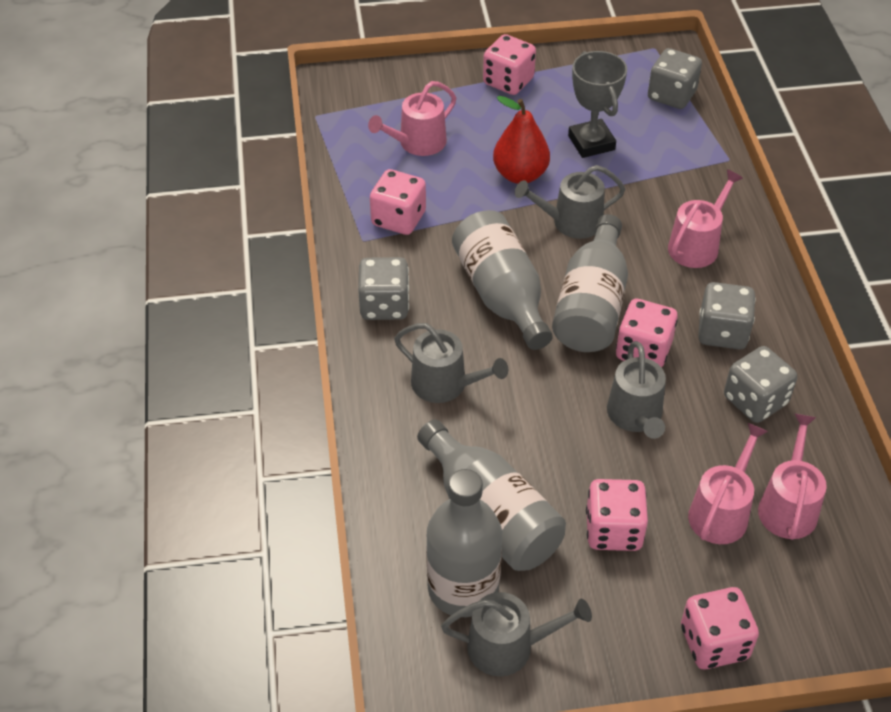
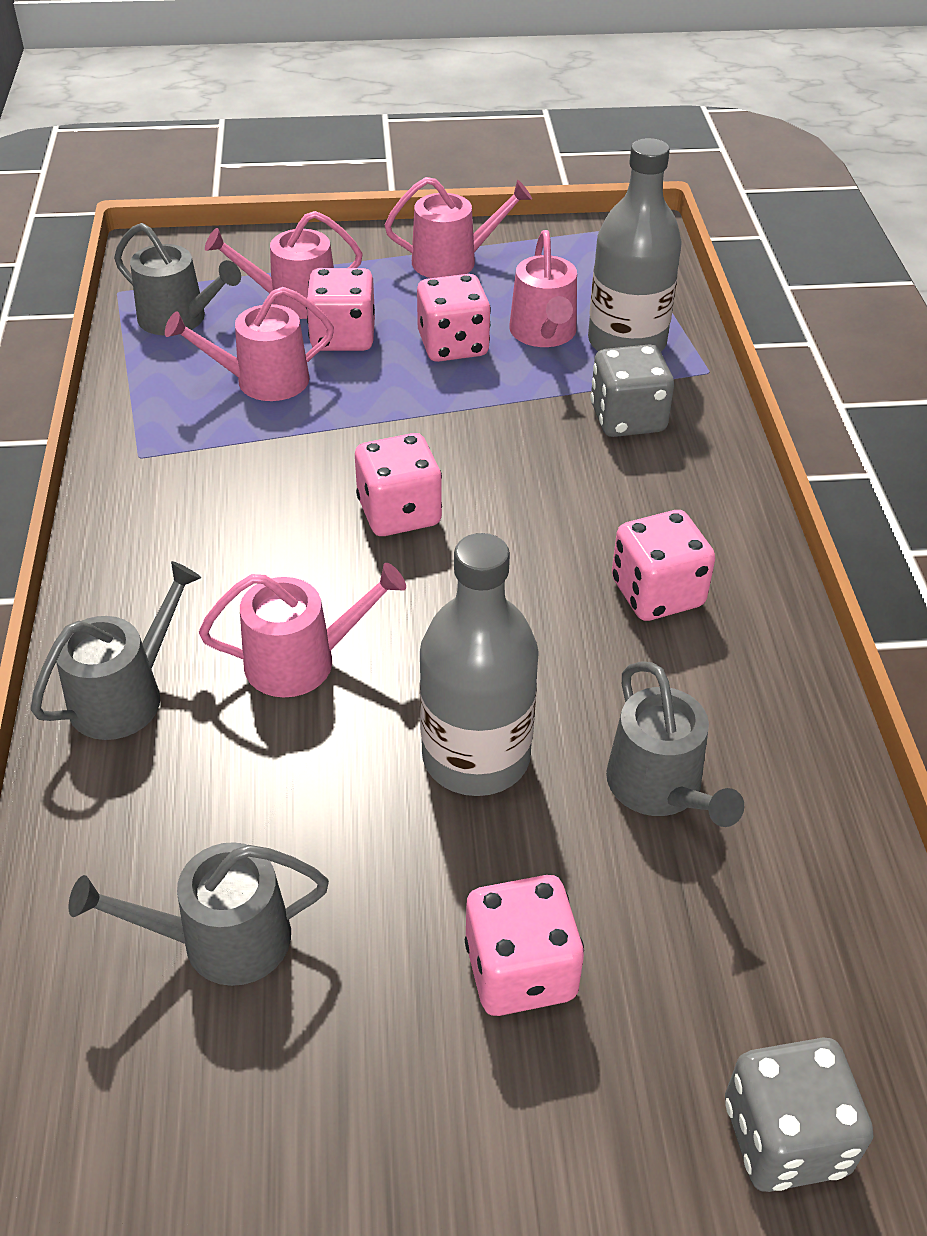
grey bottle: [417,420,566,571] [426,469,502,617] [452,210,553,350] [552,214,628,352] = 4 -> [419,533,539,796] [588,138,682,352] = 2
grey dice: [358,257,409,320] [648,48,702,109] [698,282,756,349] [724,346,797,423] = 4 -> [590,344,674,437] [725,1038,873,1192] = 2
grey trophy: [568,51,627,158] = 1 -> none = 0
pink watering can: [368,81,456,156] [668,169,743,268] [688,423,768,544] [758,414,827,540] = 4 -> [165,287,334,401] [199,563,406,697] [205,211,362,319] [385,177,532,278] [509,230,577,347] = 5
red pear: [493,96,550,184] = 1 -> none = 0

